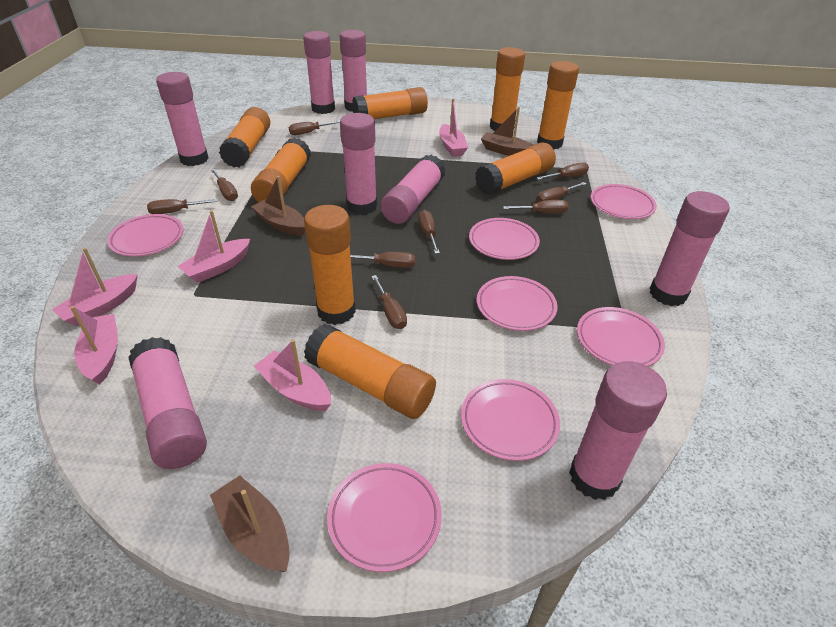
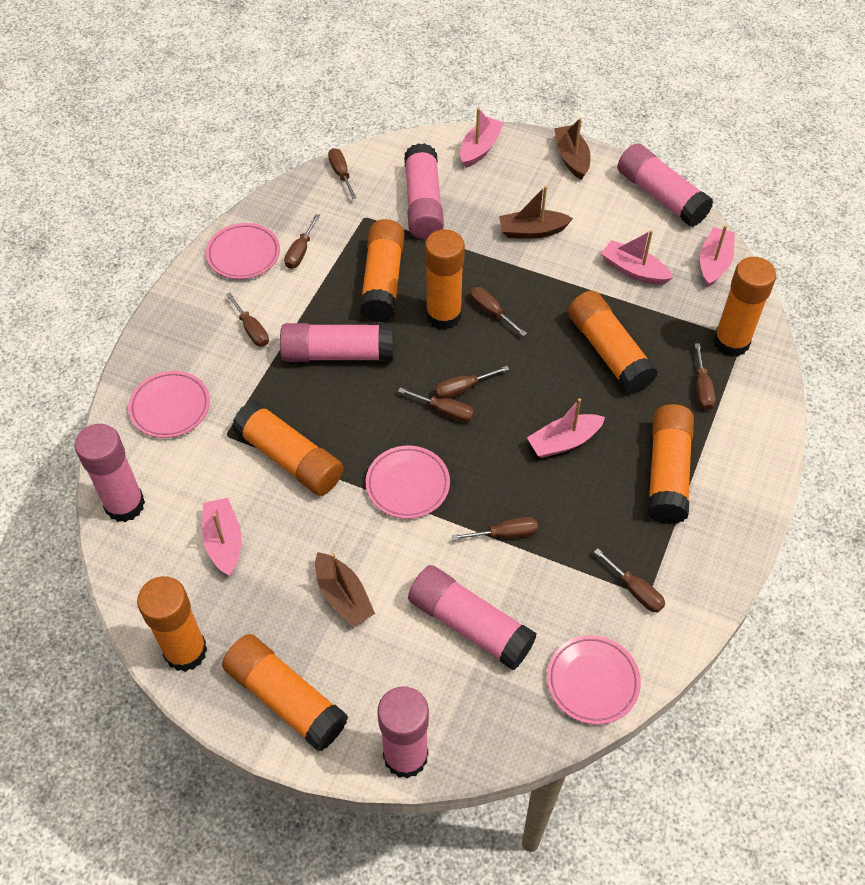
pink glue stick: [128,337,207,469] [156,72,209,166] [303,31,335,114] [339,30,367,112] [340,113,377,215] [381,155,446,224] [569,361,667,500] [650,191,730,306] = 8 -> [75,424,145,522] [280,323,394,362] [377,687,429,779] [404,143,444,240] [408,565,537,670] [617,143,713,227] = 6
pink plate: [107,214,183,256] [327,463,442,572] [461,379,560,461] [469,218,540,260] [477,276,557,331] [577,307,665,366] [591,184,657,219] = 7 -> [128,371,210,438] [206,223,280,279] [366,445,450,519] [547,635,641,725] = 4

